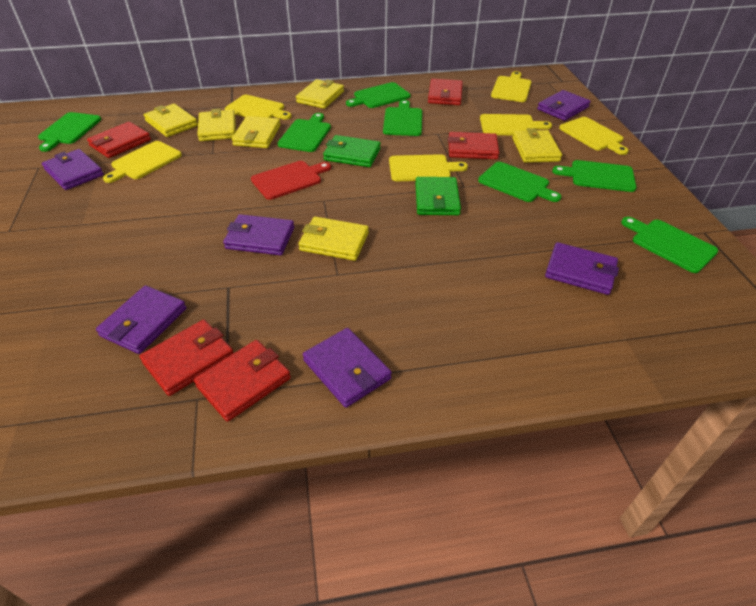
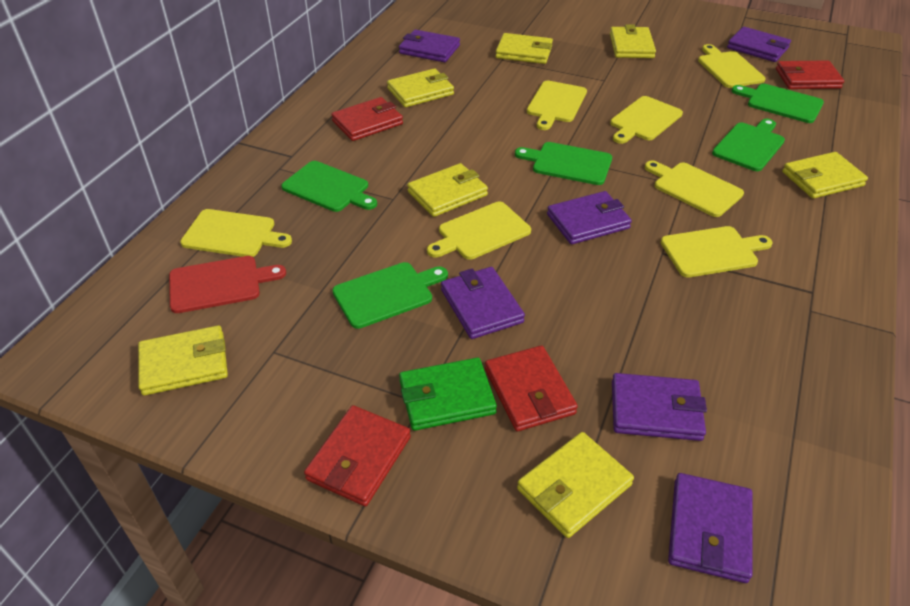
green cutting board: [38,112,101,152] [277,113,331,152] [346,82,411,108] [383,100,422,136] [478,162,561,202] [552,160,636,192] [621,217,718,273] = 7 -> [281,161,377,212] [332,262,448,329] [515,142,612,185] [712,119,785,171] [732,84,824,123] = 5
green wallet: [323,135,381,167] [415,177,461,215] = 2 -> [399,358,497,431] = 1
red wallet: [87,122,151,158] [140,319,234,396] [194,340,291,422] [428,78,463,105] [448,132,499,159] = 5 -> [304,405,411,506] [331,97,403,141] [485,345,578,431] [776,61,844,89] = 4
yellow cutting board: [103,141,182,183] [225,95,291,120] [389,154,468,181] [480,114,552,135] [491,71,531,102] [559,117,628,155] = 6 -> [180,209,292,257] [427,202,531,260] [527,80,587,130] [610,96,683,144] [645,161,744,217] [660,226,772,278] [698,44,766,88] = 7
yellow wallet: [144,104,198,137] [197,108,236,141] [232,116,281,148] [296,79,344,109] [298,217,369,261] [512,128,562,163] = 6 -> [138,325,228,396] [387,68,454,107] [407,163,488,217] [495,33,553,64] [517,432,634,538] [610,24,656,58] [782,152,868,199] = 7

